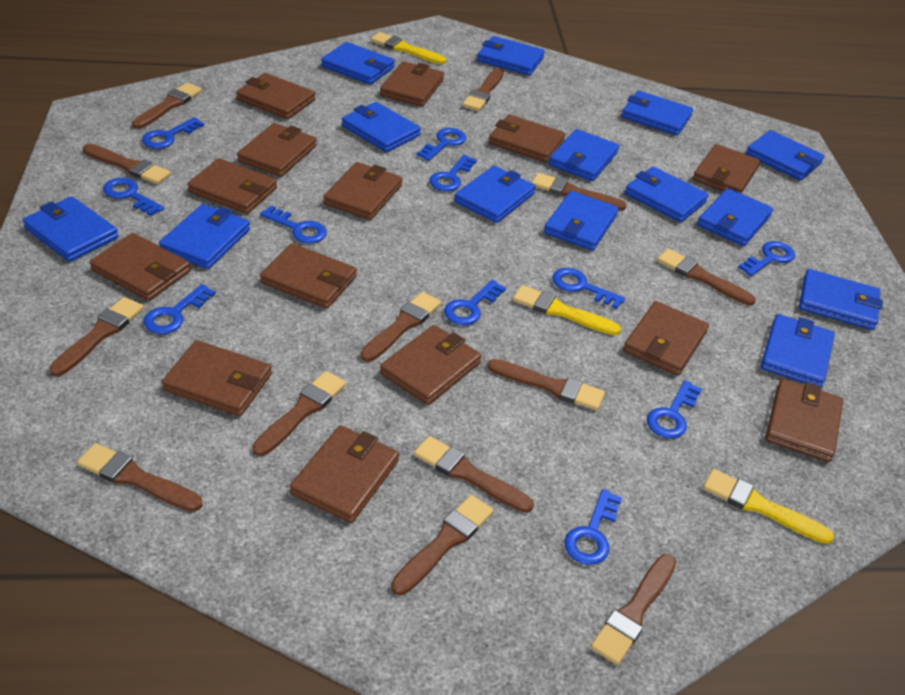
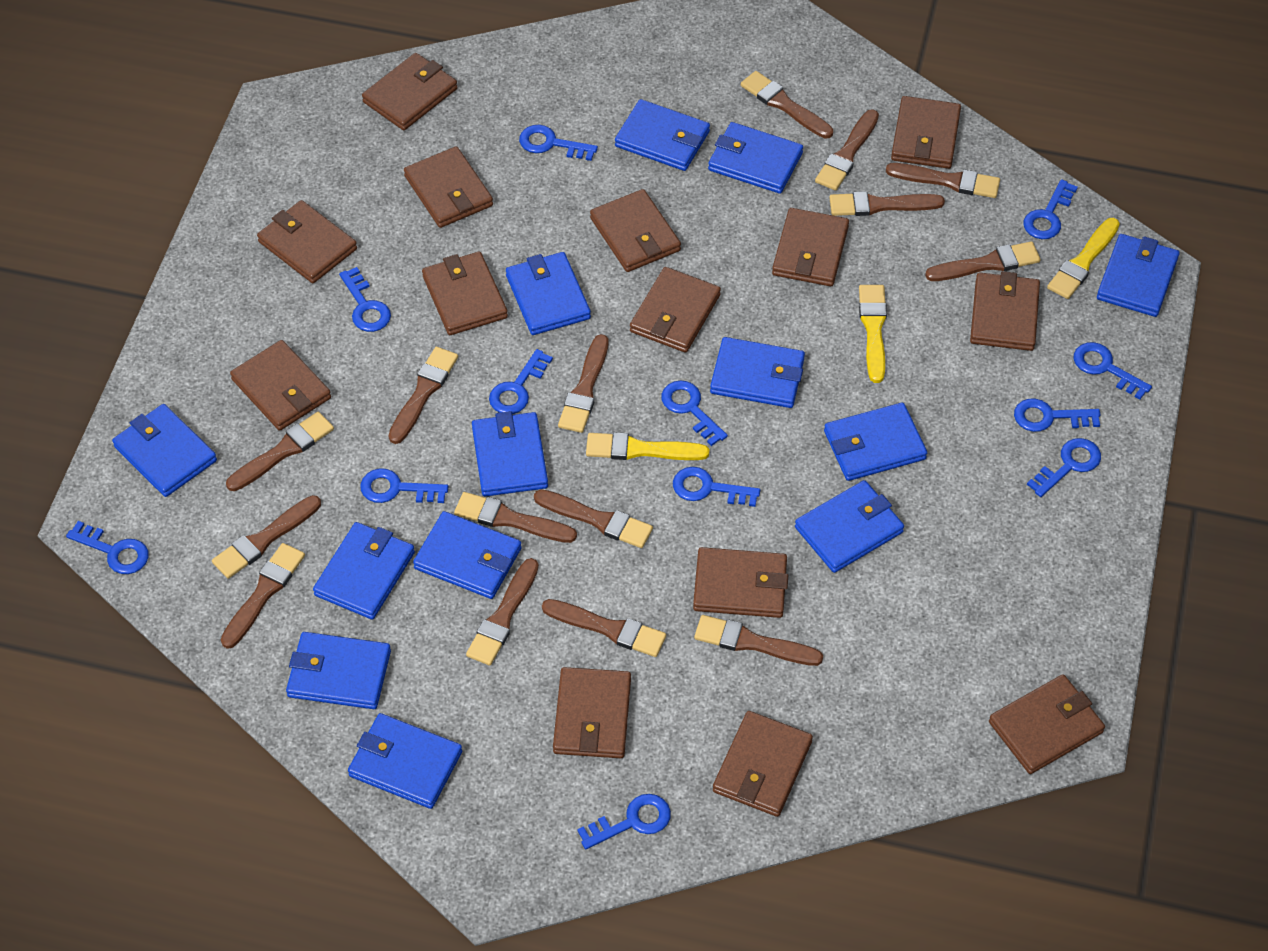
blue key: [103,178,164,216] [142,117,204,149] [144,284,216,334] [260,205,327,243] [417,128,466,161] [429,155,477,191] [444,280,506,325] [552,268,625,309] [564,489,622,565] [647,380,702,438] [738,241,795,276] = 11 -> [66,521,149,574] [339,267,391,332] [360,468,448,503] [489,349,553,414] [519,125,598,161] [577,794,671,849] [661,381,728,446] [673,467,760,507] [1014,399,1101,432] [1023,179,1078,239] [1027,438,1101,497] [1074,342,1152,400] = 12
blue wallet: [23,196,119,262] [159,204,250,269] [321,42,395,85] [342,102,421,152] [454,166,536,223] [477,36,545,75] [544,191,619,251] [549,129,619,181] [621,91,693,135] [625,167,709,222] [697,188,773,246] [746,130,824,180] [761,314,835,387] [799,269,883,330] = 14 -> [112,404,217,497] [286,632,391,709] [313,522,415,619] [348,713,462,809] [413,511,522,599] [472,411,548,497] [506,252,591,335] [615,99,710,171] [708,122,803,194] [710,337,805,408] [795,480,904,573] [824,403,927,481] [1097,234,1179,317] = 13
brown brush: [49,297,144,377] [77,443,203,512] [83,144,171,184] [132,83,202,129] [252,371,346,456] [360,292,441,362] [391,495,493,595] [414,436,534,513] [462,68,504,111] [487,359,605,410] [532,173,627,211] [591,554,676,665] [657,249,756,306] = 13 -> [212,495,321,579] [221,543,305,649] [226,412,334,491] [388,347,458,444] [454,492,577,543] [466,558,539,666] [534,489,653,548] [542,599,666,657] [558,334,608,433] [694,615,823,666] [741,71,833,139] [815,109,879,191] [829,191,945,216] [886,163,1000,198] [925,241,1041,281] = 15

